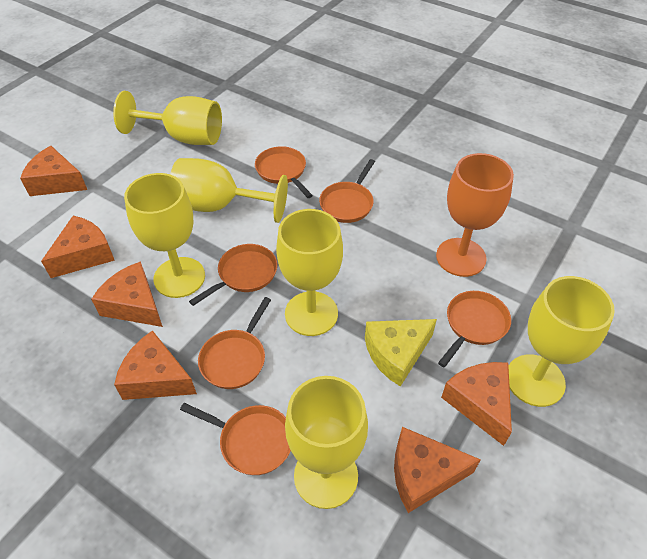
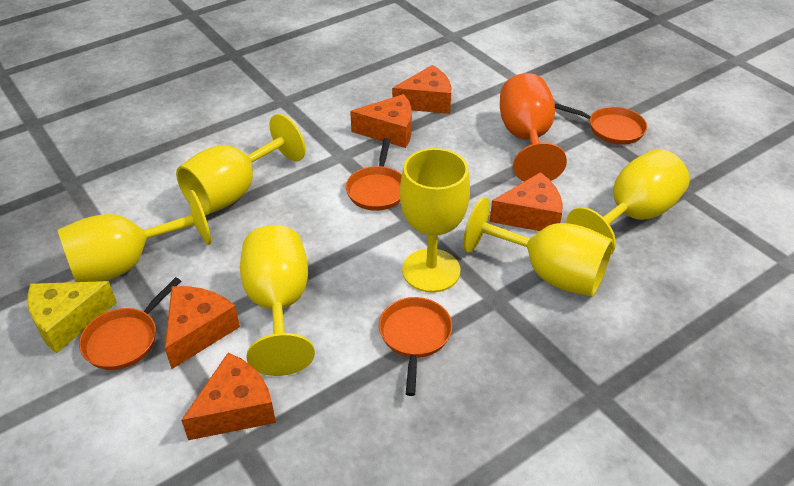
orange cheese: [20,146,87,196] [41,216,115,278] [91,261,163,327] [114,330,197,400] [394,427,481,513] [441,362,512,446] = 6 -> [165,286,240,369] [181,353,276,440] [350,94,412,148] [392,65,451,114] [490,172,563,231] = 5
orange pan: [180,403,291,475] [189,244,277,306] [198,297,271,389] [255,146,313,198] [319,159,375,223] [438,291,511,367] = 6 -> [79,277,181,370] [346,138,402,211] [379,297,452,396] [555,103,647,145] = 4

